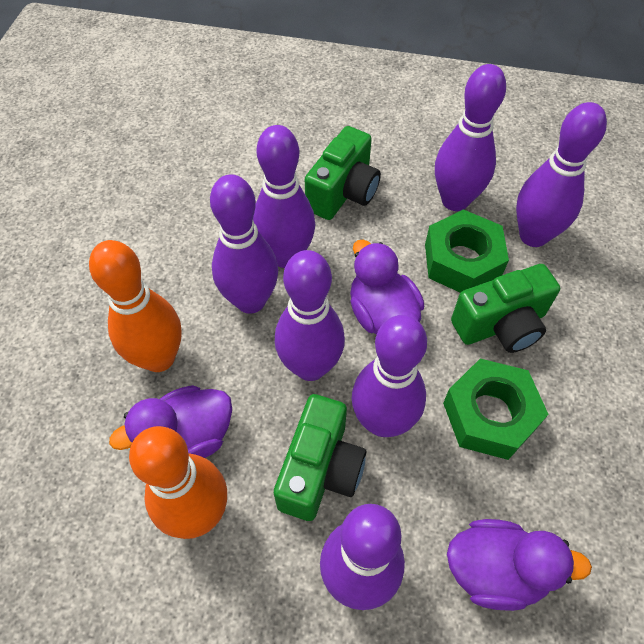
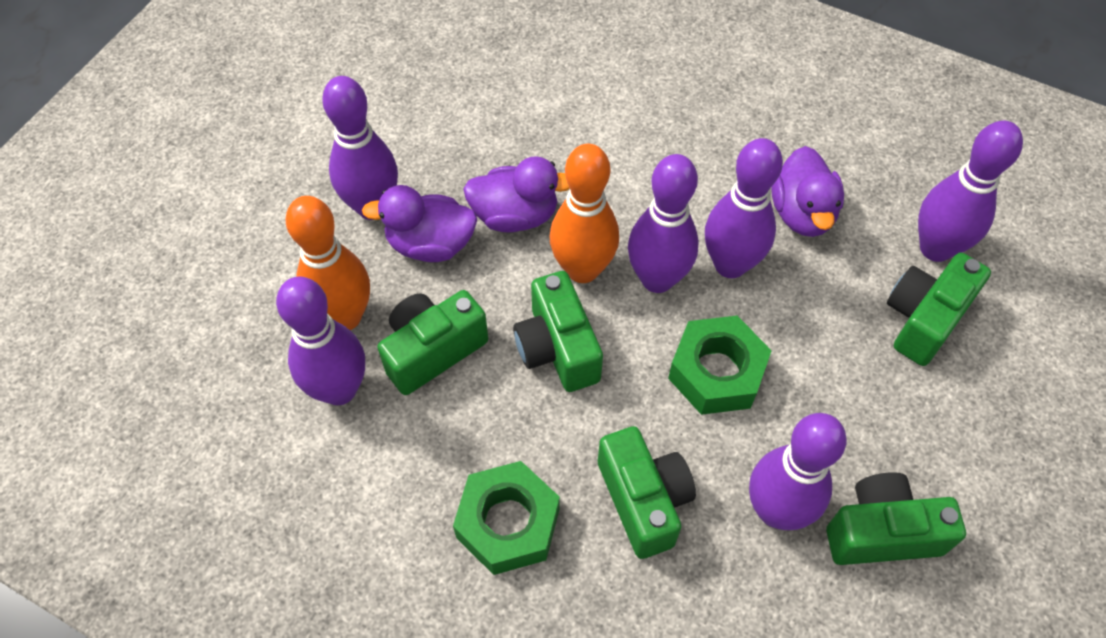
green camera: [274,394,366,521] [305,126,381,220] [451,264,560,353] = 3 -> [377,290,488,395] [513,271,603,392] [598,426,696,559] [826,472,966,565] [887,253,991,366] = 5
purple bowling pin: [210,174,278,314] [253,125,315,268] [275,250,345,381] [320,504,405,610] [352,315,427,437] [435,64,506,211] [516,102,607,247] = 7 -> [276,276,365,405] [322,76,398,220] [628,154,699,293] [705,138,783,278] [749,413,847,530] [918,120,1023,262] = 6

